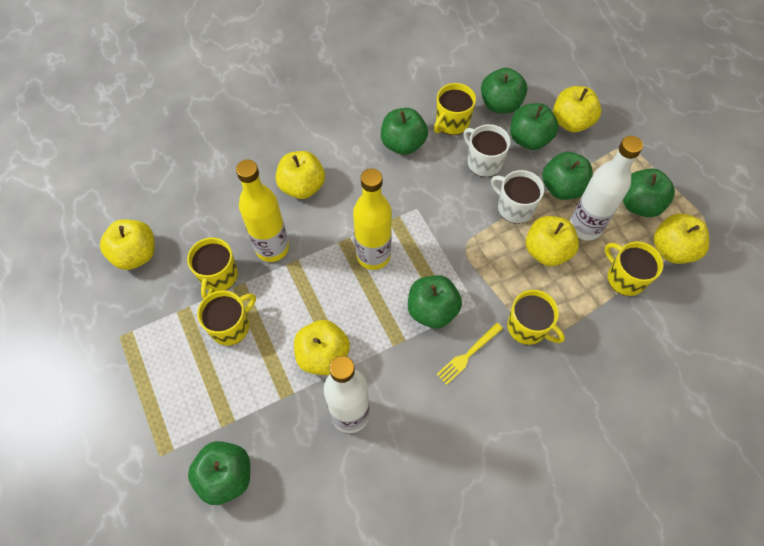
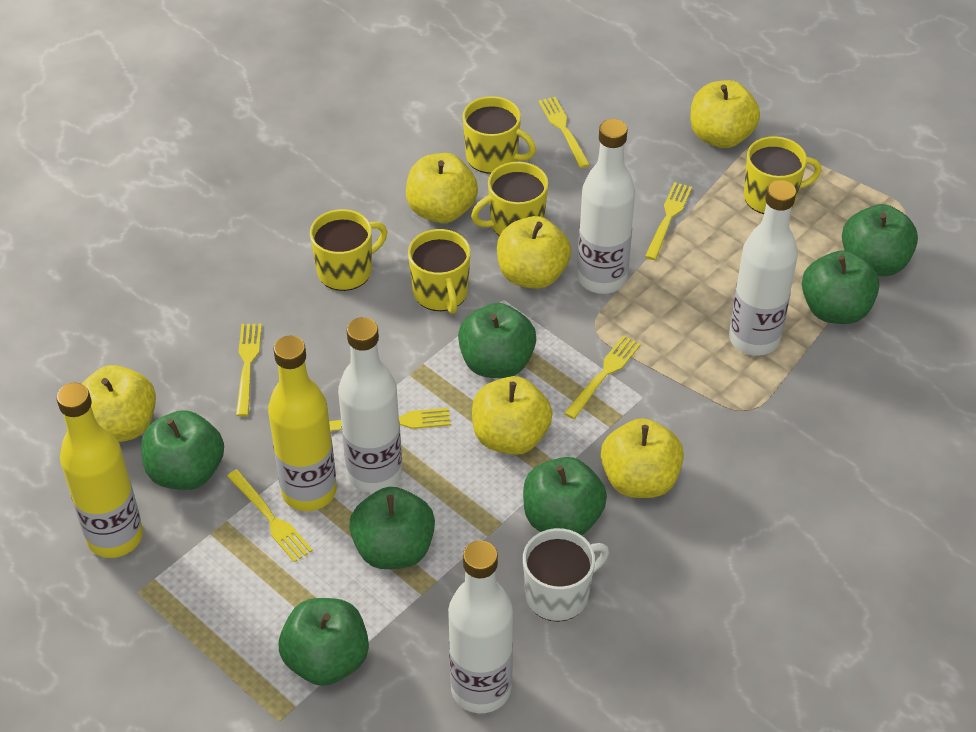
white bottle: [324,356,370,433] [570,136,643,240] = 2 -> [338,317,402,493] [448,541,513,713] [577,119,635,294] [729,180,798,356] = 4
white mug: [463,124,511,177] [491,170,544,224] = 2 -> [523,528,609,622] = 1
yellow fork: [436,323,503,385] = 1 -> [227,469,313,562] [236,324,262,417] [329,408,451,431] [539,97,590,168] [564,335,641,419] [645,182,692,260] = 6

